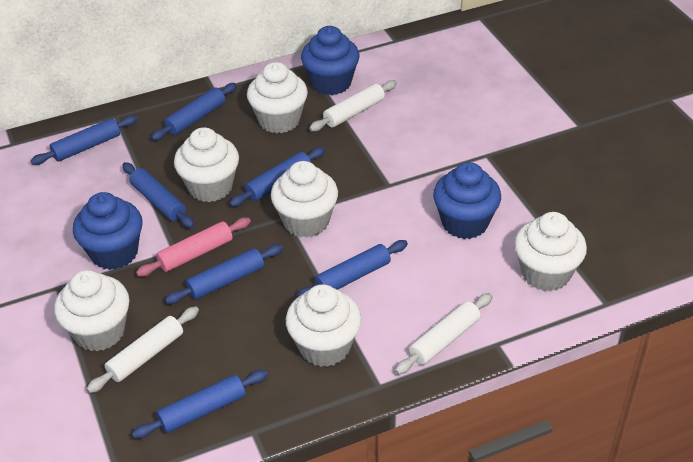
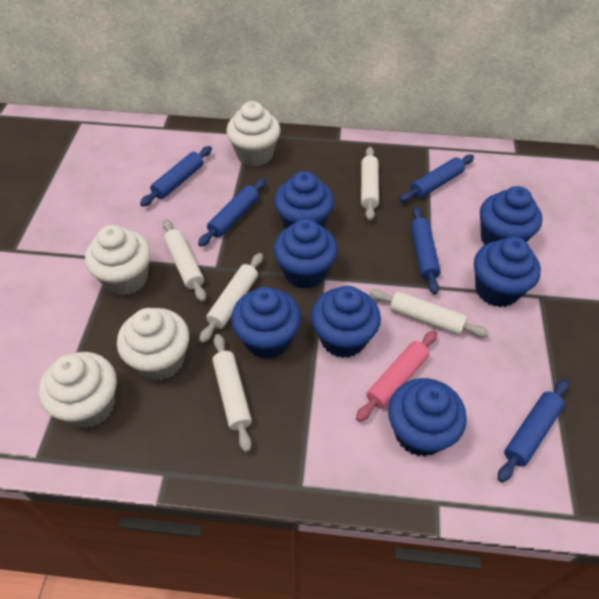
blue cupcake: [73,192,142,270] [301,26,359,95] [433,162,501,239] = 3 -> [231,287,301,359] [274,171,334,229] [274,219,338,289] [311,286,381,358] [388,378,467,457] [474,237,541,307] [480,186,542,245] = 7
blue rolling pin: [30,115,138,165] [122,162,195,228] [132,370,268,439] [151,83,237,141] [165,244,283,304] [229,147,325,207] [296,240,408,298] = 7 -> [140,146,212,207] [198,178,266,247] [399,155,474,202] [411,206,441,295] [498,379,569,483] = 5
white cupcake: [54,270,129,351] [174,127,239,202] [247,62,308,134] [271,161,338,238] [286,284,361,367] [514,212,587,291] = 6 -> [39,352,117,428] [85,225,151,295] [117,308,189,381] [226,101,281,166] = 4
white rolling pin: [87,306,199,393] [309,80,397,131] [395,293,493,375] = 3 -> [163,219,206,302] [199,253,263,343] [212,334,252,452] [361,147,379,221] [369,289,489,338] = 5

